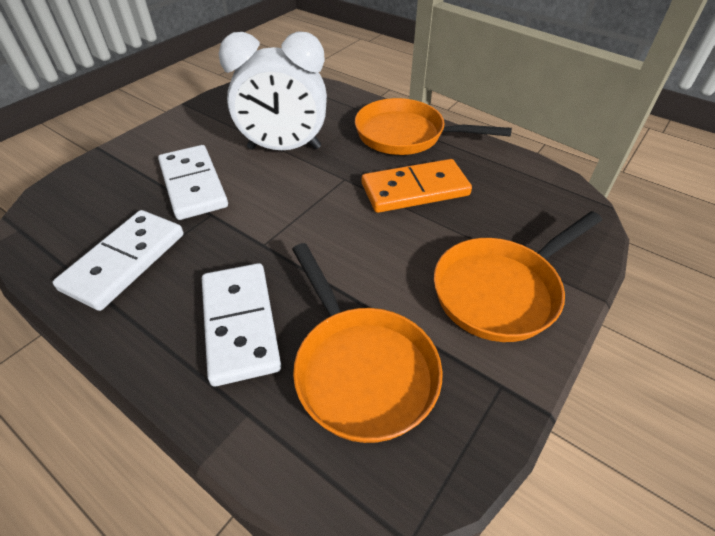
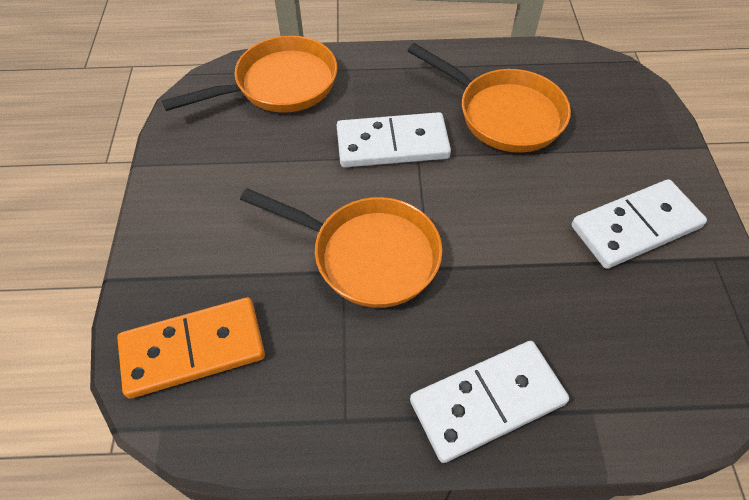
white clock: [219,32,327,150] = 1 -> none = 0

